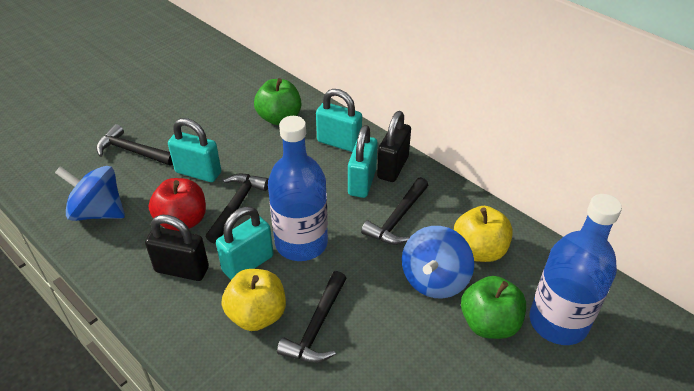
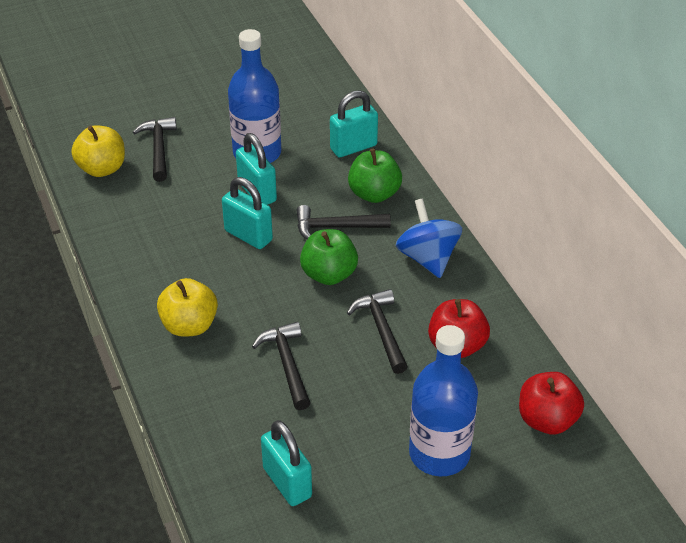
black padlock: [145,215,209,281] [377,111,411,182] = 2 -> none = 0
blue spinning top: [55,166,125,221] [402,226,474,299] = 2 -> [396,199,462,278] = 1
red apple: [149,178,206,231] = 1 -> [428,299,490,358] [519,372,584,435] = 2

